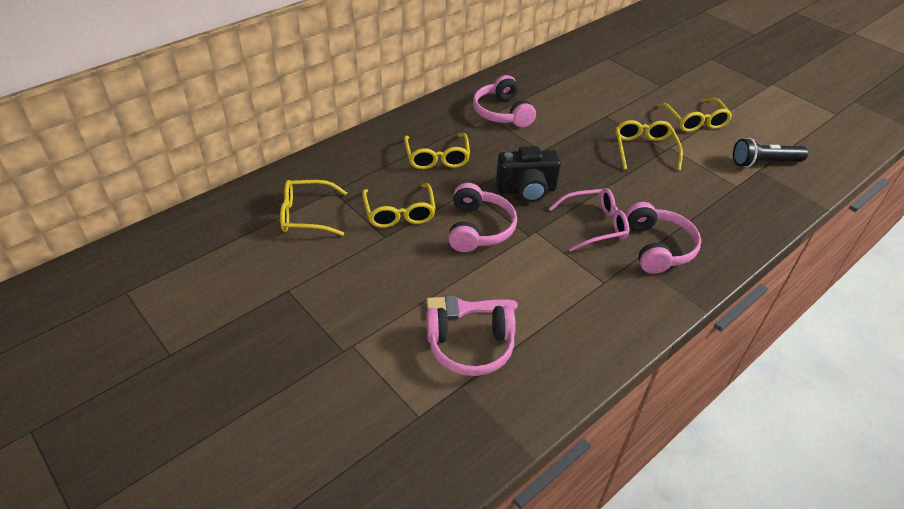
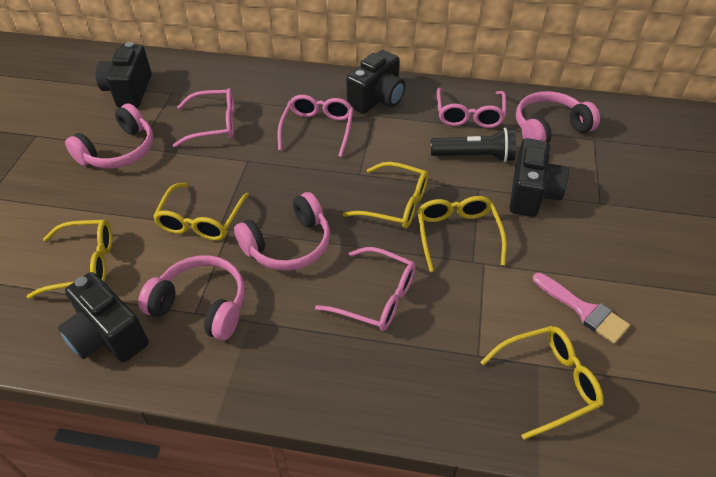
black camera: [496,146,561,202] = 1 -> [58,272,149,362] [95,42,152,108] [346,50,405,114] [509,138,569,217] = 4
pink glasses: [549,188,629,252] = 1 -> [173,88,234,148] [278,95,354,157] [315,247,416,331] [437,88,506,128] = 4

